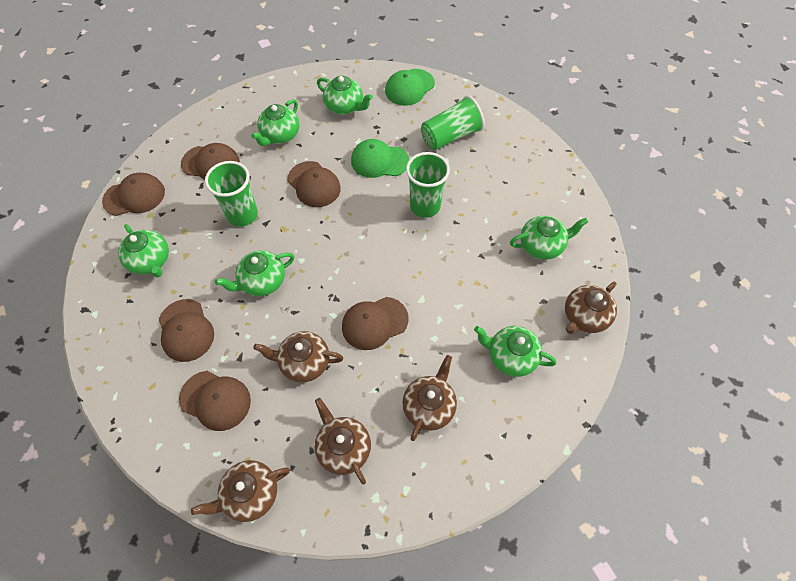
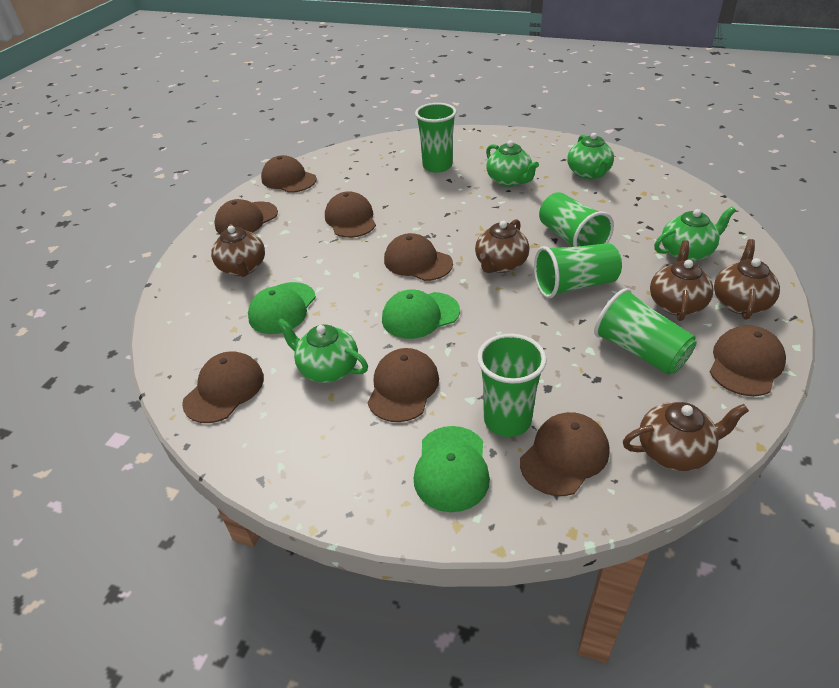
brown cap: [102,173,165,216] [159,299,214,362] [179,371,251,431] [181,143,240,180] [288,161,341,207] [342,297,409,350] = 6 -> [182,351,264,423] [214,199,278,234] [261,155,317,193] [325,191,376,238] [368,348,439,422] [384,233,453,281] [520,412,609,496] [710,325,786,396] = 8
green cap: [351,139,409,178] [385,69,435,106] = 2 -> [248,282,316,334] [382,289,460,339] [414,426,490,512] = 3
green cup: [205,161,258,227] [406,152,450,218] [421,95,485,150] = 3 -> [415,103,456,173] [477,334,547,437] [534,243,622,298] [539,192,614,247] [594,288,697,375] = 5
green teapot: [118,224,169,277] [215,250,294,296] [251,99,300,146] [317,76,373,115] [474,326,556,377] [510,216,588,260] = 6 -> [276,318,368,383] [486,140,539,187] [567,133,614,179] [654,207,736,262] = 4

